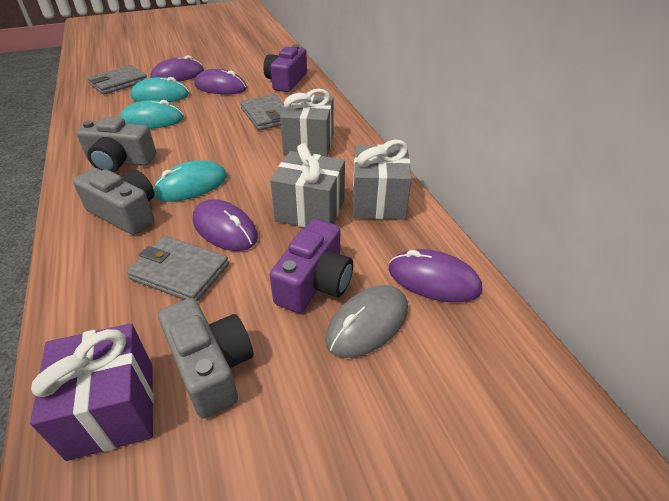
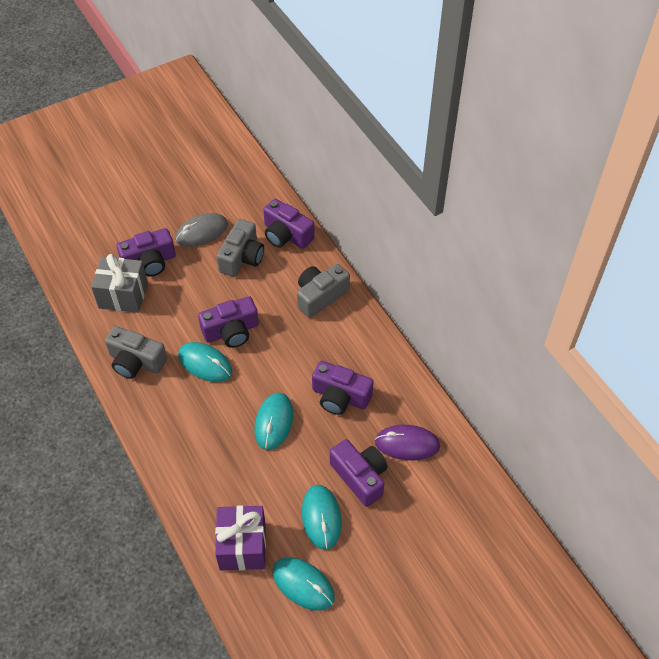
grey gift: [270,143,345,228] [280,88,333,157] [353,140,412,220] = 3 -> [91,254,148,313] = 1
grey wallet: [87,65,147,95] [127,236,229,302] [240,94,284,130] = 3 -> none = 0
purple camera: [263,45,307,92] [270,219,353,313] = 2 -> [117,228,176,277] [198,296,259,348] [263,199,315,249] [312,361,373,415] [330,439,388,507] = 5
purple mouse: [150,55,204,82] [193,199,258,251] [194,69,247,95] [389,249,482,302] = 4 -> [375,425,440,460] = 1
turquoise mouse: [119,100,184,129] [130,77,189,102] [153,160,227,202] = 3 -> [178,342,232,382] [254,393,293,450] [273,557,334,611] [302,485,342,550] = 4

